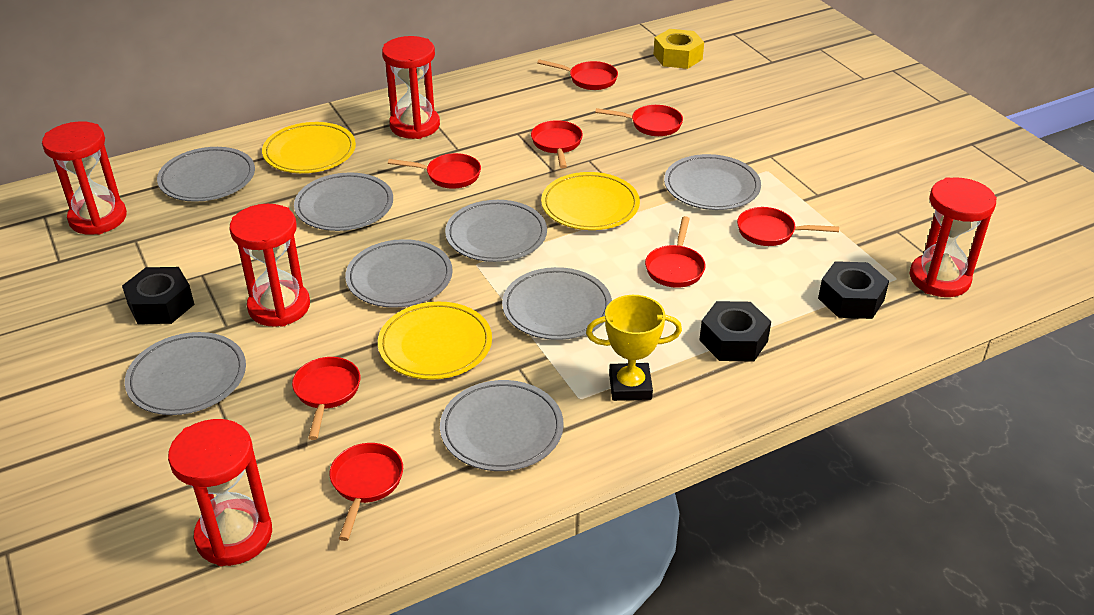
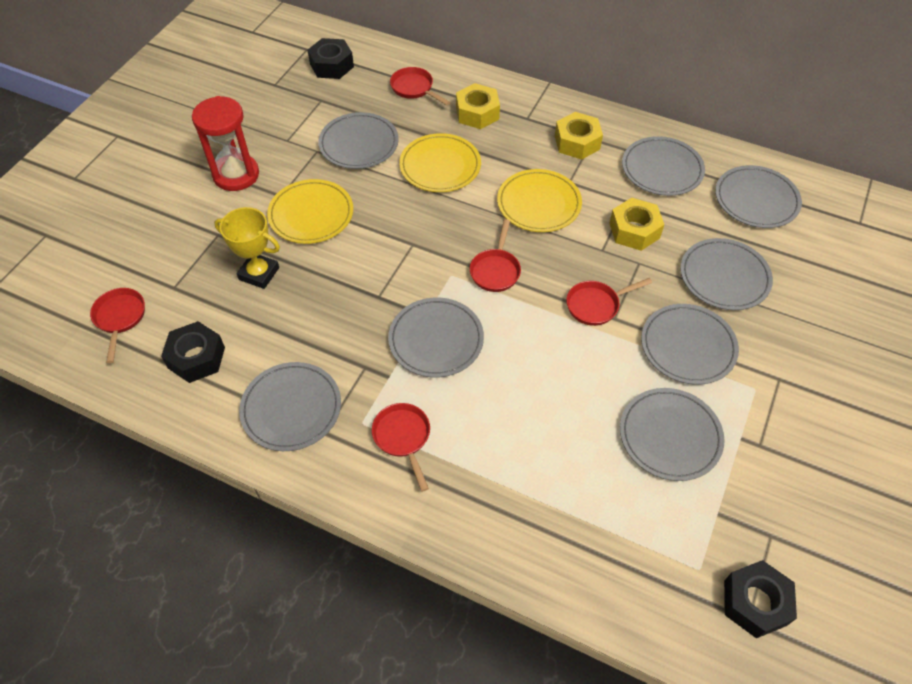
red hourglass: [42,121,127,235] [168,419,272,566] [230,204,310,327] [382,36,440,139] [910,177,997,297] = 5 -> [192,96,259,191] = 1
red pan: [292,357,361,440] [330,443,403,541] [388,153,481,189] [531,120,583,169] [537,59,618,90] [595,105,683,136] [645,216,706,288] [737,207,839,246] = 8 -> [90,288,145,363] [372,403,430,492] [390,67,450,105] [470,219,521,292] [566,278,652,326] = 5
yellow nut: [653,29,704,69] = 1 -> [456,83,500,129] [555,112,603,159] [609,198,664,251] = 3

